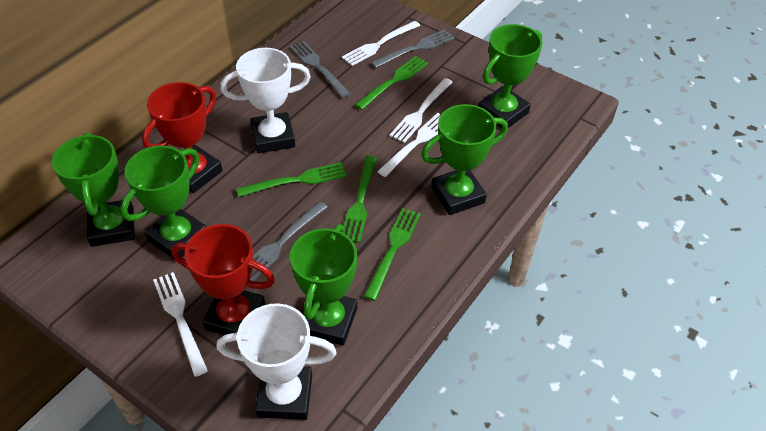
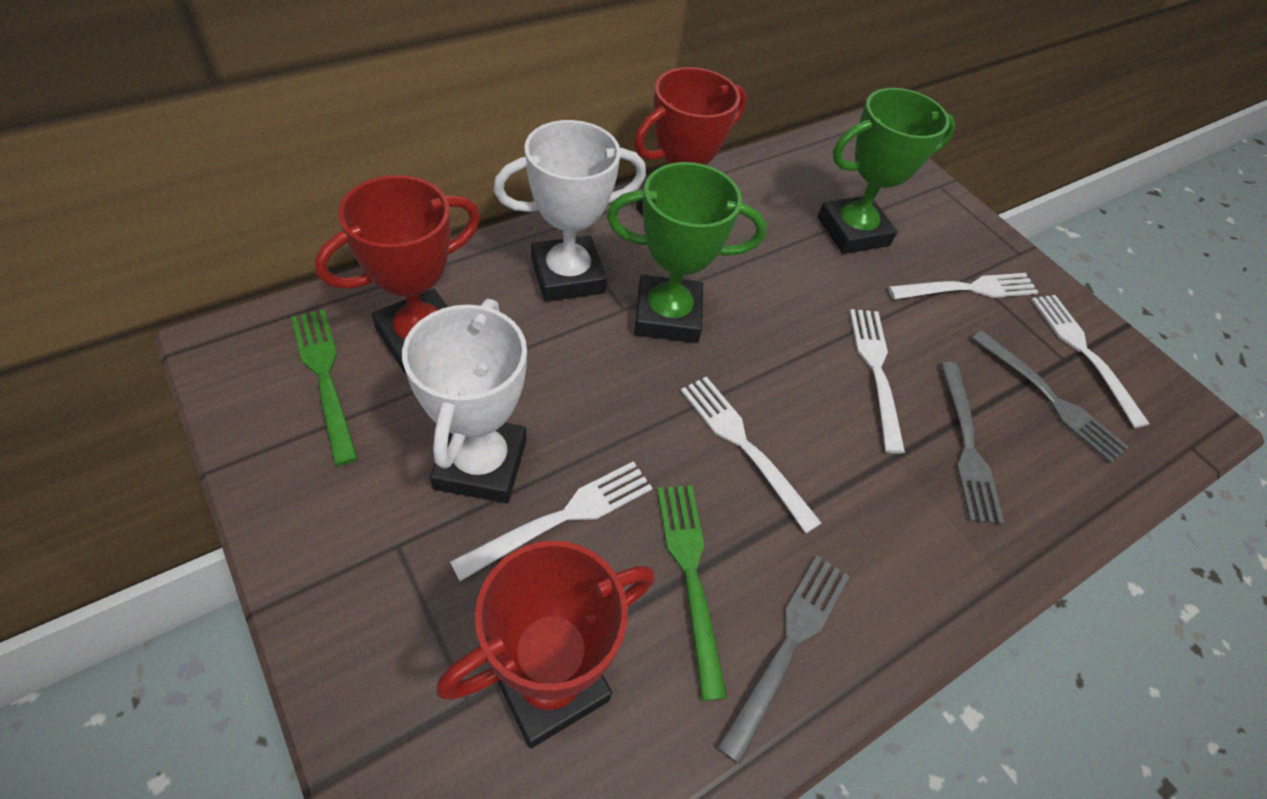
green fork: [236,162,347,197] [344,155,377,243] [355,56,428,110] [363,208,421,301] = 4 -> [291,309,358,466] [657,485,727,701] = 2
green trophy: [52,132,135,247] [120,145,206,260] [290,224,357,346] [421,104,508,215] [478,24,542,128] = 5 -> [607,162,767,343] [818,88,955,254] = 2
red trophy: [142,82,223,193] [172,224,275,335] = 2 -> [315,175,480,373] [436,541,654,748] [634,67,747,216] = 3
white fork: [153,272,208,377] [342,21,420,66] [377,113,440,177] [389,78,453,143] = 4 -> [450,461,652,581] [681,376,822,533] [850,309,905,454] [888,273,1039,299] [1031,295,1150,428] = 5

